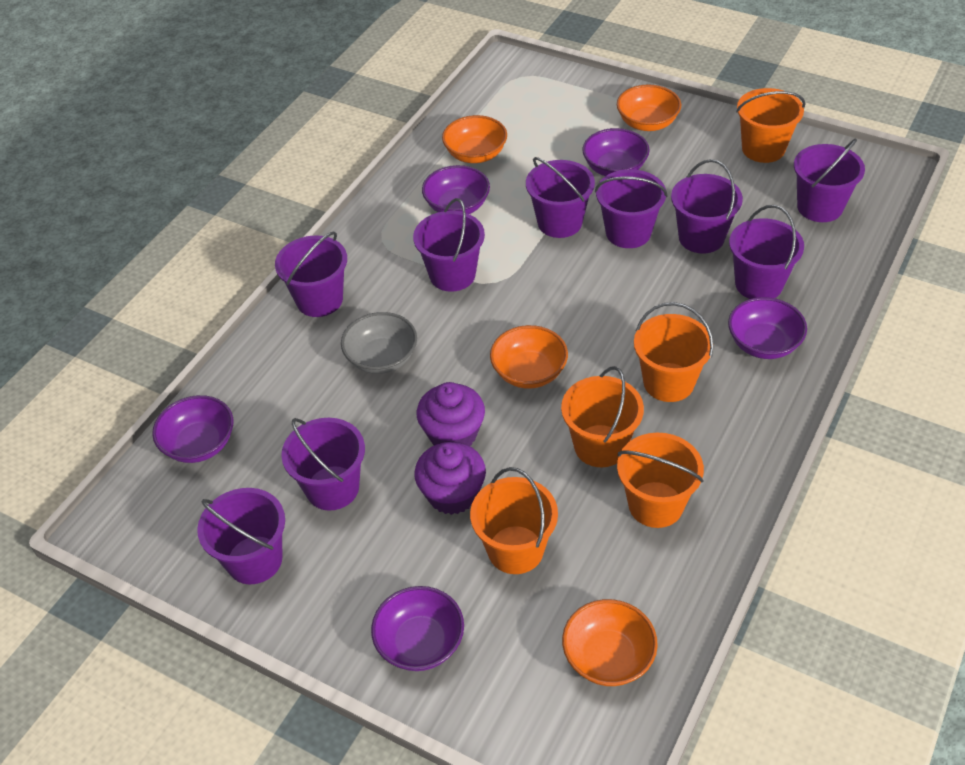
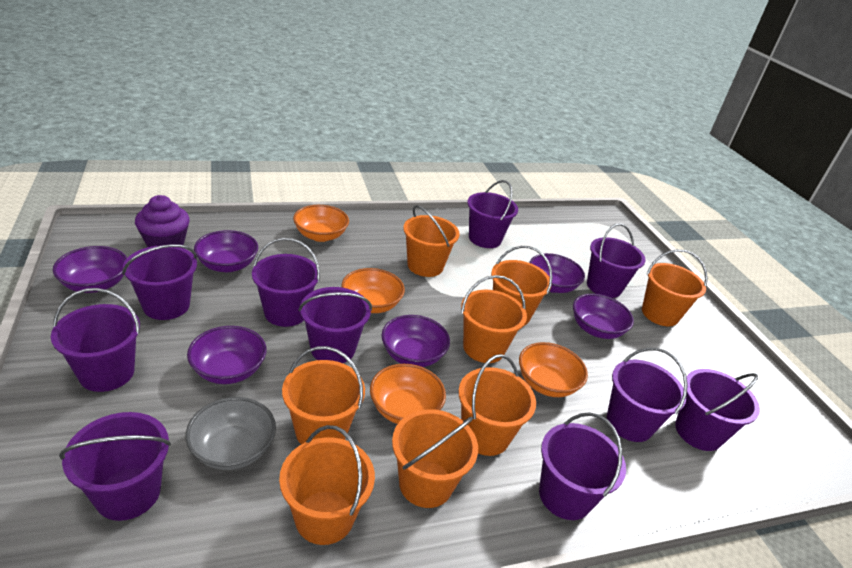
orange bucket: [470,467,558,574] [561,366,644,467] [617,433,704,528] [634,302,714,402] [736,88,805,163] = 5 -> [279,425,375,545] [282,346,365,444] [392,409,478,508] [403,205,460,277] [458,354,536,456] [461,275,527,363] [491,246,552,326] [642,249,708,326] = 8
purple bowl: [152,395,233,463] [371,586,464,671] [422,165,490,214] [582,128,650,176] [728,297,807,359] = 5 -> [53,246,127,293] [187,326,267,384] [194,230,258,272] [382,315,450,367] [529,253,585,293] [573,294,634,339] = 6
purple bucket: [197,488,285,584] [275,231,347,317] [281,418,365,510] [413,198,485,292] [526,157,595,238] [595,169,668,248] [671,159,743,253] [729,205,804,299] [794,138,865,222] = 9 -> [51,288,140,392] [59,412,171,521] [122,244,197,320] [252,238,320,327] [299,287,372,363] [467,180,518,248] [539,412,626,520] [587,223,646,298] [607,348,688,442] [675,369,760,451] = 10
purple cupcake: [414,442,486,515] [417,382,485,446] = 2 -> [135,195,190,247] = 1

